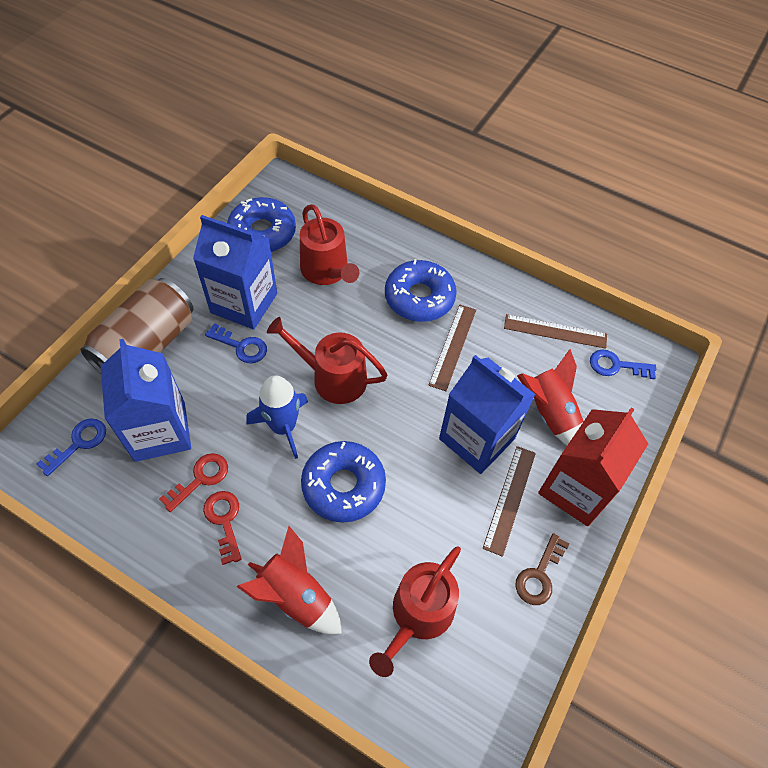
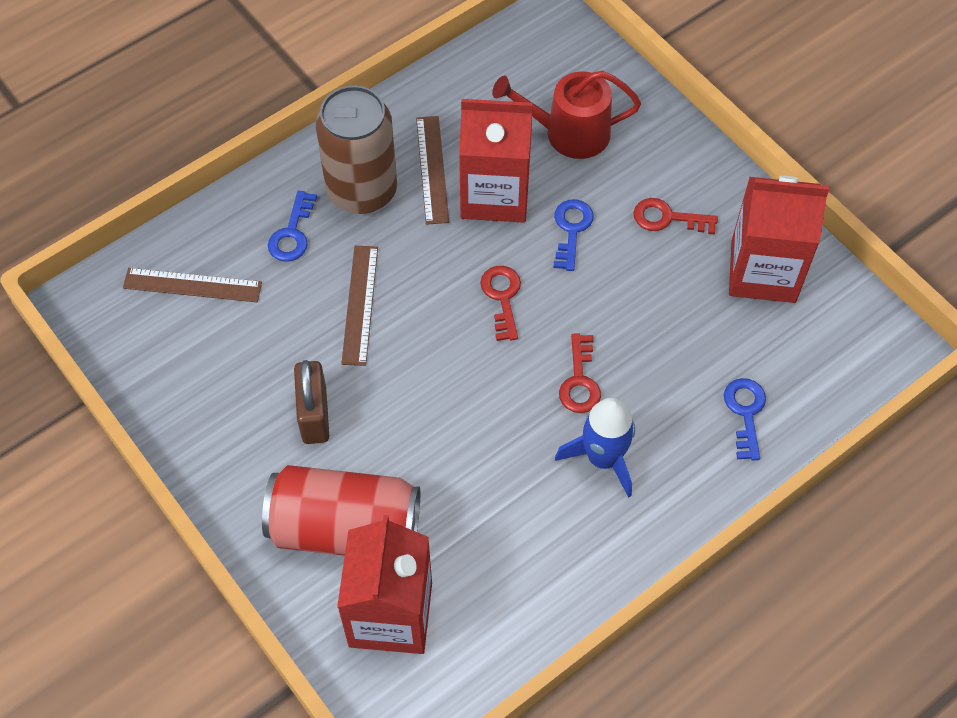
blue carton: [101,339,191,462] [193,215,277,329] [439,355,536,474] = 3 -> none = 0
blue donut: [227,197,296,252] [301,441,386,523] [385,259,457,322] = 3 -> none = 0
brown key: [515,533,570,605] = 1 -> none = 0
brown padlock: none = 0 -> [294,360,329,444] = 1
red can: none = 0 -> [262,465,420,556] = 1
red carton: [538,407,648,526] = 1 -> [337,515,432,654] [459,99,533,222] [729,176,829,303] = 3
red key: [159,453,228,512] [203,491,242,565] = 2 -> [480,266,521,341] [559,333,601,413] [633,198,718,234] = 3
red rocket: [237,526,342,634] [517,349,584,445] = 2 -> none = 0
red watering can: [267,317,388,404] [300,204,359,285] [369,546,461,677] = 3 -> [492,71,641,159] = 1

